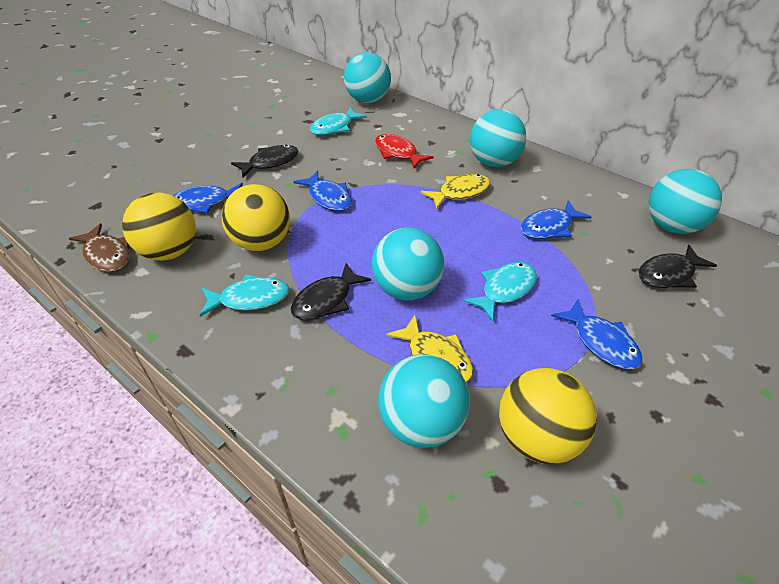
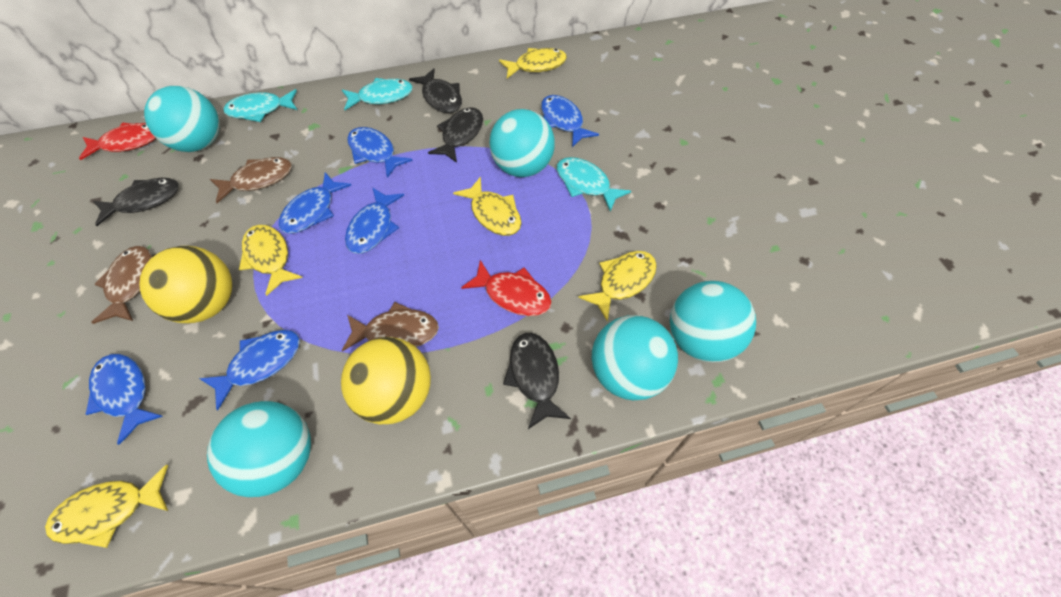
black fish: [231,145,299,178] [291,263,371,320] [639,245,717,288] = 3 -> [93,178,179,226] [409,68,462,113] [428,107,483,163] [503,333,571,429] = 4
blue fish: [173,183,243,213] [294,171,352,211] [521,200,591,239] [551,299,643,370] = 4 -> [86,354,163,445] [199,330,300,410] [279,172,351,234] [345,188,404,254] [347,127,413,178] [541,95,599,147] = 6
brown fish: [69,223,130,272] = 1 -> [91,246,152,324] [210,157,292,203] [342,302,439,351] = 3
red fish: [375,134,434,169] = 1 -> [79,123,156,160] [461,260,552,316] = 2
yellow ball: [122,192,196,261] [222,184,290,251] [499,368,597,464] = 3 -> [139,246,232,323] [341,337,431,424] = 2
yellow fish: [386,315,473,383] [421,174,490,209] = 2 -> [45,465,168,548] [239,225,303,296] [453,177,522,236] [499,48,567,78] [578,251,657,321] = 5

